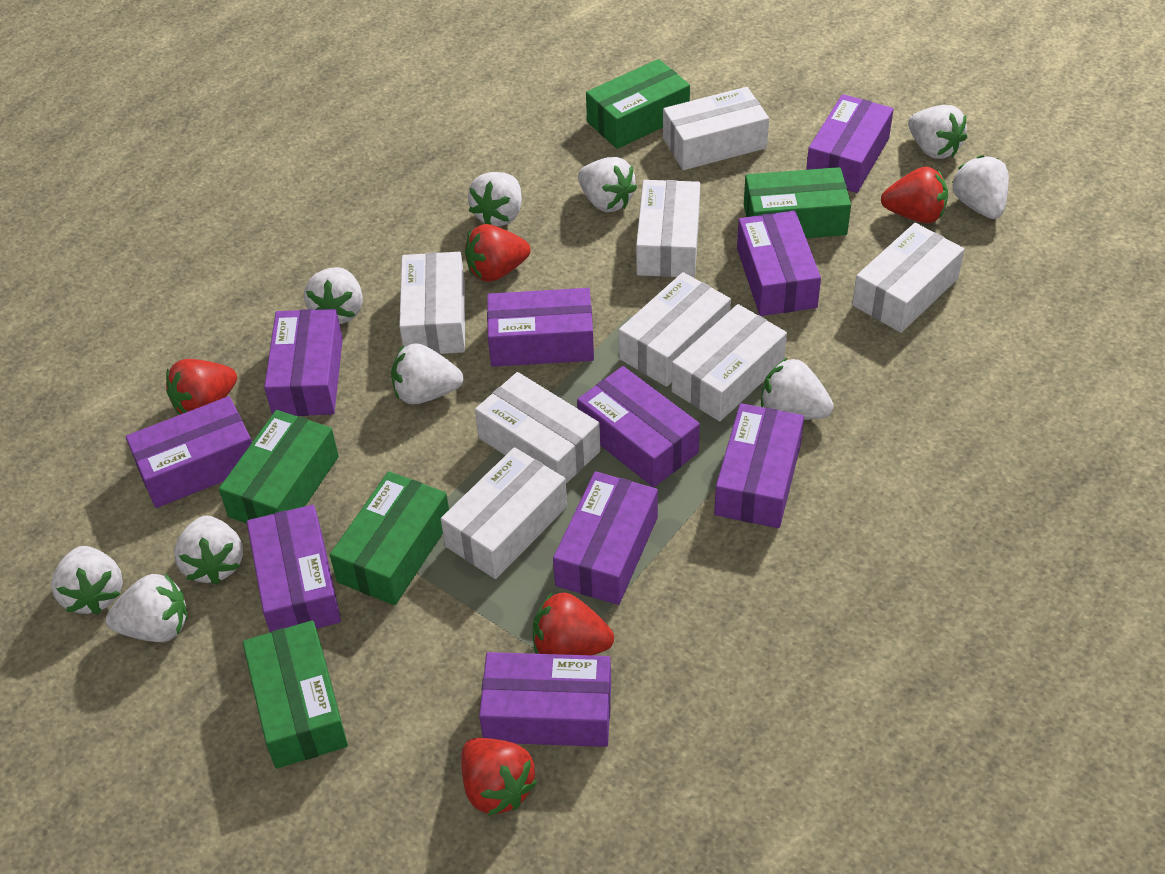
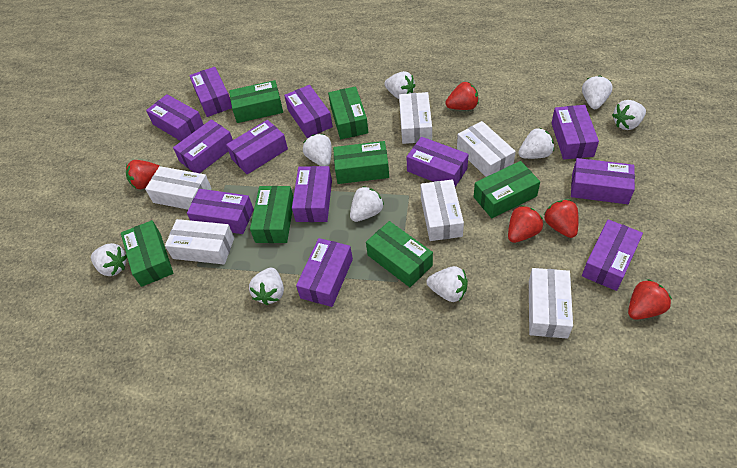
green box: [219,410,339,524] [243,620,348,769] [330,471,449,605] [586,59,690,149] [744,167,851,238] = 5 -> [121,220,173,287] [229,80,283,123] [250,186,293,243] [328,86,368,139] [333,141,389,184] [366,221,433,287] [474,161,540,218] = 7
purple box: [126,396,252,508] [247,505,341,633] [264,309,343,416] [479,652,611,747] [487,288,594,367] [553,471,658,605] [577,366,700,487] [714,403,804,528] [737,211,821,316] [806,94,894,193] = 10 -> [146,94,204,141] [173,119,233,173] [187,189,254,234] [189,67,232,117] [226,120,288,174] [284,85,333,138] [292,166,332,222] [296,238,353,307] [406,137,469,187] [552,105,599,159] [571,158,635,204] [582,219,643,291] = 12
white box: [399,252,465,354] [441,447,567,579] [475,372,600,484] [619,272,731,387] [636,180,700,278] [663,87,769,170] [672,304,787,421] [852,223,964,333] = 8 -> [145,166,212,210] [165,219,234,264] [399,92,432,144] [421,179,464,241] [457,121,516,177] [529,268,573,339] = 6
white strawberry: [51,546,123,615] [106,574,188,642] [174,516,243,585] [304,267,363,324] [391,343,464,405] [468,172,522,226] [578,157,637,212] [761,358,834,420] [908,105,967,159] [952,155,1009,219] = 10 -> [91,243,127,276] [249,268,284,305] [303,134,332,166] [350,186,384,222] [384,71,416,99] [427,266,468,302] [518,128,554,159] [582,76,613,109] [612,100,646,130] = 9

